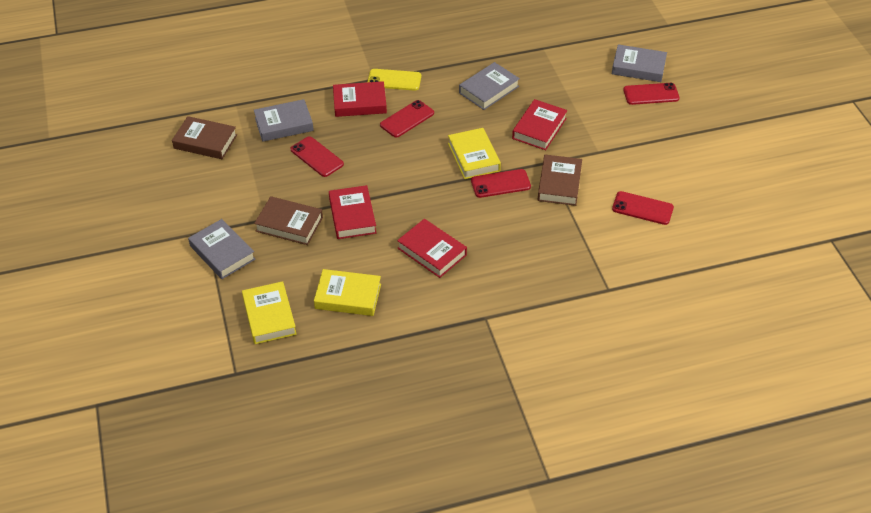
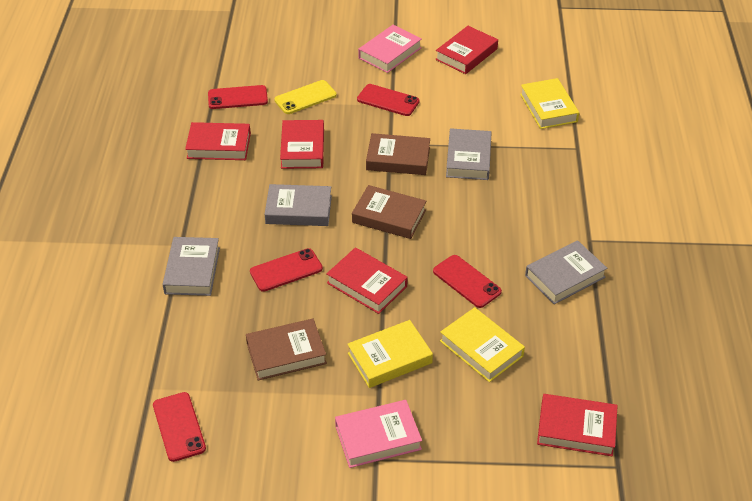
pink book: none = 0 -> [335,400,422,468] [358,25,422,73] = 2
red book: [329,185,377,239] [333,81,387,117] [397,219,467,278] [512,99,568,150] = 4 -> [185,122,251,160] [280,120,324,169] [326,247,408,314] [435,26,498,74] [537,394,618,456] = 5

